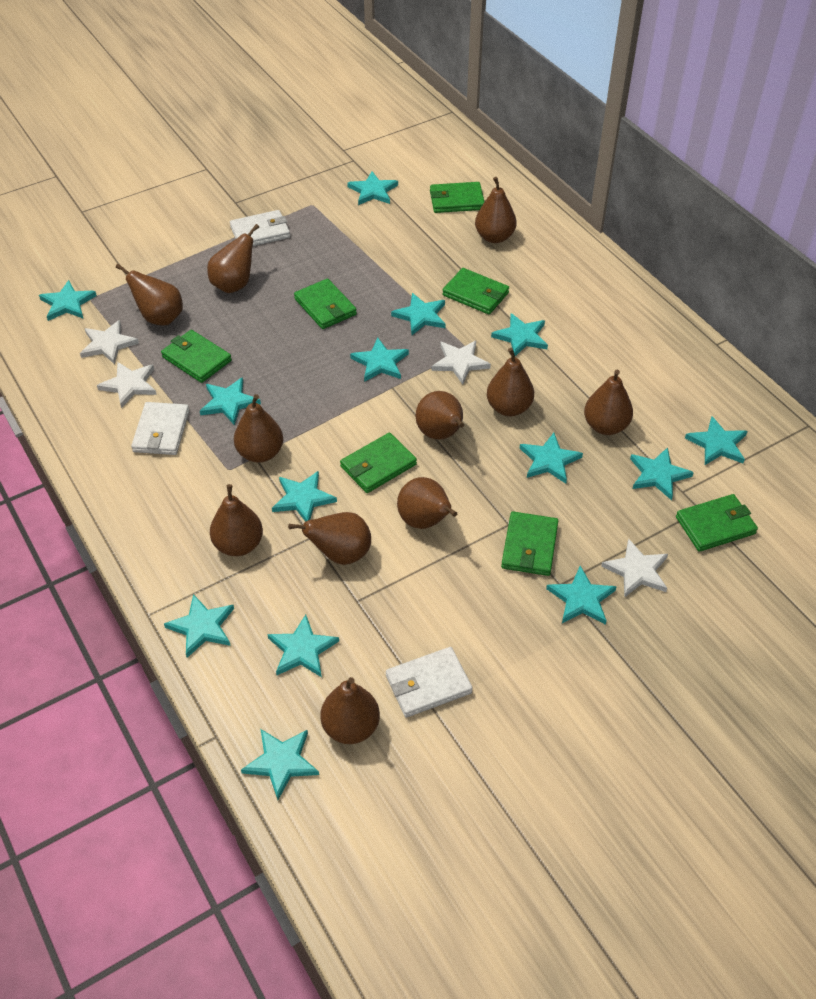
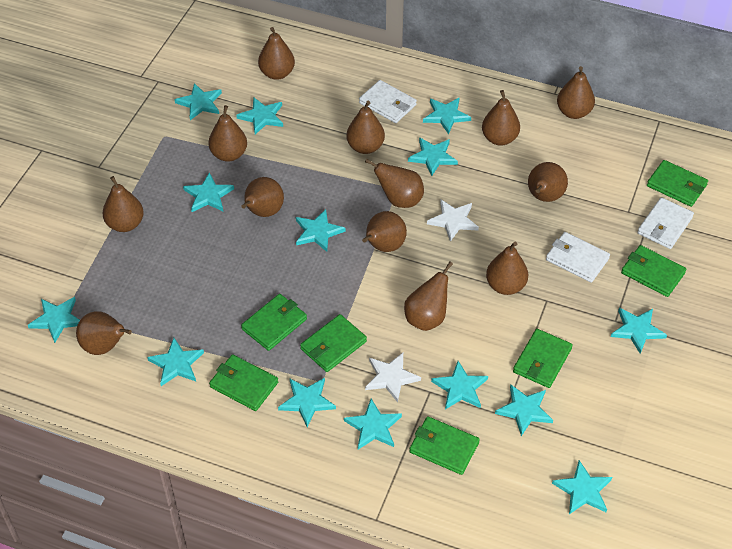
brown pear: [116,264,183,325] [207,224,259,293] [210,484,263,556] [234,394,283,463] [288,512,371,565] [321,677,380,744] [397,477,457,529] [416,391,464,440] [475,177,517,243] [487,348,534,416] [584,370,633,435] = 11 -> [76,311,132,355] [102,176,144,232] [208,105,247,162] [241,177,284,217] [258,27,295,80] [346,101,385,154] [362,211,407,252] [365,159,424,208] [404,261,453,331] [482,90,520,146] [486,242,528,295] [528,162,568,202] [557,66,595,119] = 13
white star: [80,320,139,364] [97,362,157,408] [432,341,491,385] [601,539,668,598] = 4 -> [365,353,421,402] [427,200,479,242] = 2

